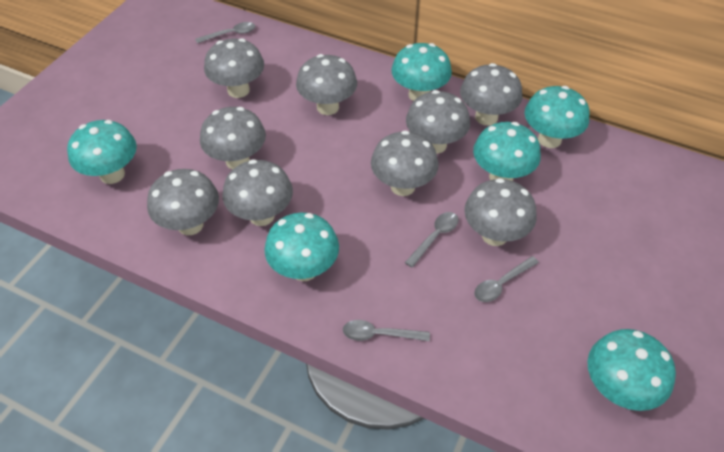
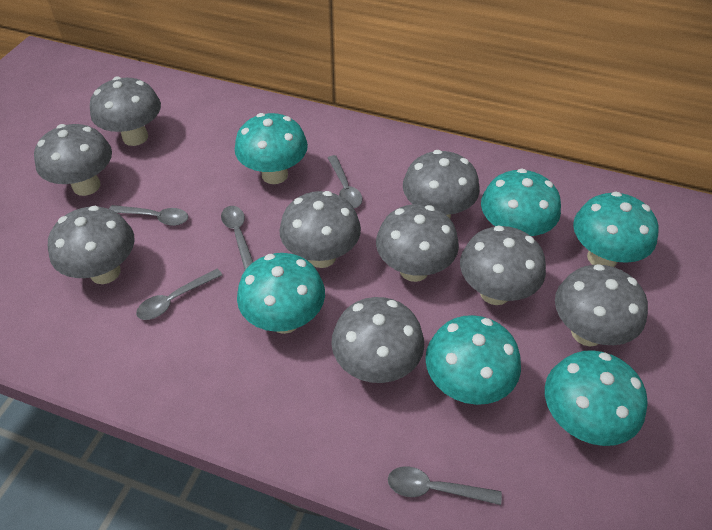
grey spoon: [195,22,255,43] [343,320,430,341] [405,212,458,268] [474,256,539,302] = 4 -> [109,205,188,226] [136,268,222,320] [221,206,253,270] [328,155,362,208] [388,466,502,505] = 5

